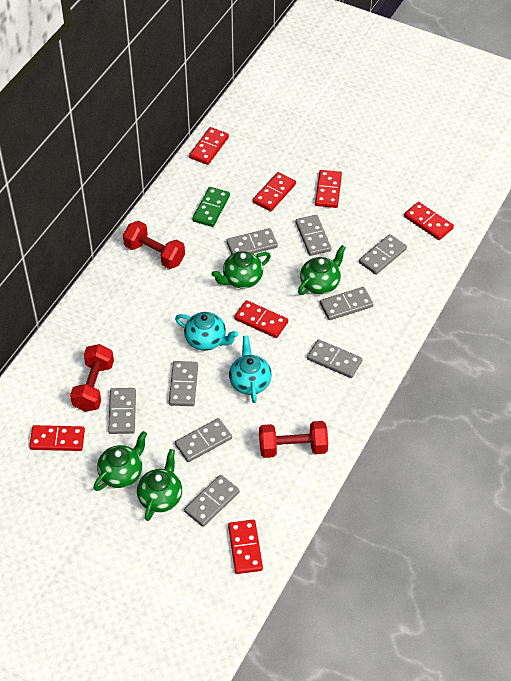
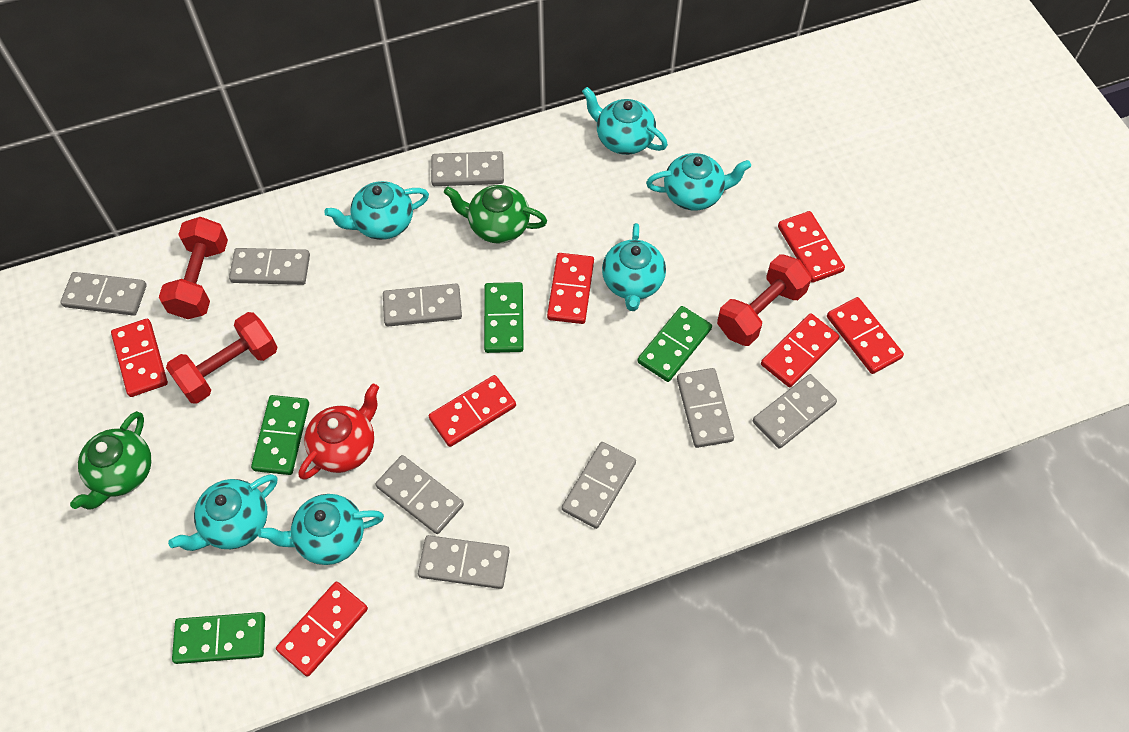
green domino: [192,187,230,227] = 1 -> [172,612,265,664] [251,395,309,475] [484,282,524,353] [638,306,712,382] = 4
green teapot: [94,431,147,491] [137,449,182,521] [211,251,271,288] [298,245,346,295] = 4 -> [70,411,151,510] [444,185,547,244] = 2
red teapot: none = 0 -> [299,383,379,480] = 1
turquoise teapot: [175,312,238,351] [229,336,272,403] = 2 -> [168,474,277,551] [258,494,384,565] [324,181,429,240] [582,87,668,155] [602,223,666,311] [646,153,751,211] = 6

